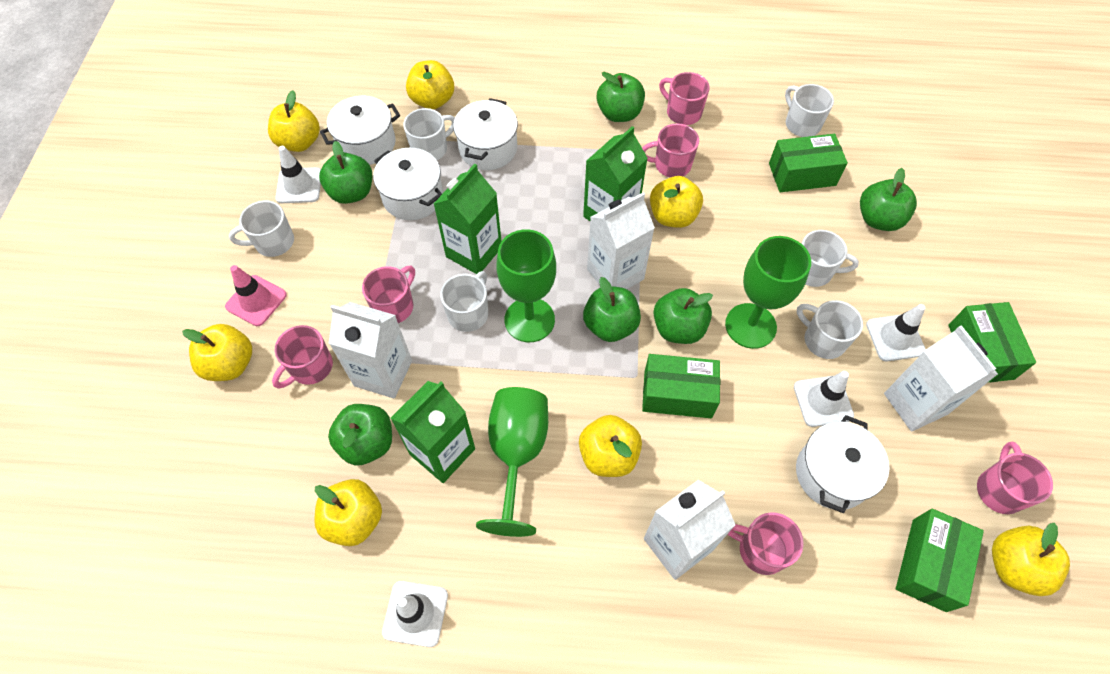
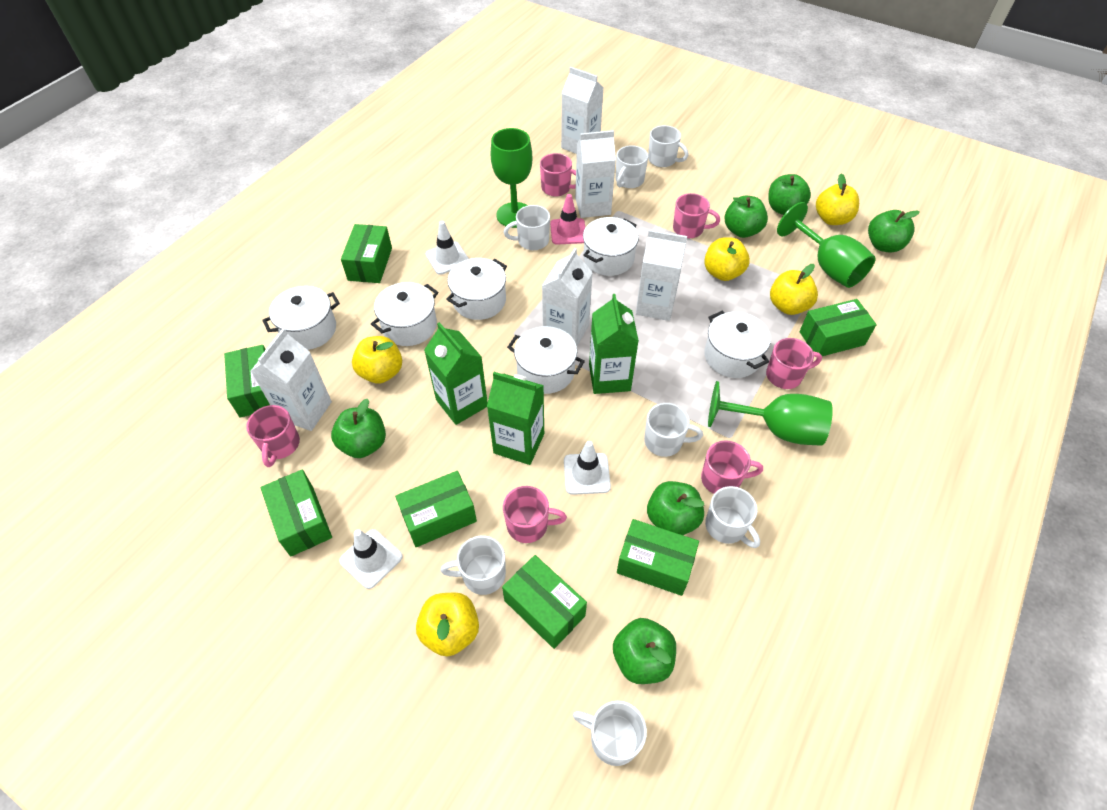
green box: [642,354,720,418] [769,134,848,192] [896,509,984,612] [948,302,1036,382] = 4 -> [224,345,270,418] [261,469,332,557] [341,224,392,283] [395,471,477,547] [502,555,587,649] [617,519,699,596] [799,299,877,356] = 7
white carton: [329,302,412,399] [587,192,655,289] [644,480,735,580] [884,325,998,432] = 4 -> [251,328,332,431] [542,248,593,346] [561,67,603,154] [575,130,616,218] [636,230,687,321] = 5
white mug: [229,200,294,257] [403,108,455,160] [440,271,488,332] [785,84,834,137] [797,300,863,359] [801,230,859,287] = 6 -> [440,536,506,595] [504,205,550,250] [573,701,647,766] [616,145,648,188] [644,403,703,457] [648,125,689,167] [705,486,760,548] = 7
white pot: [320,96,400,165] [373,148,443,220] [453,98,518,170] [796,415,890,513] = 4 -> [262,286,340,350] [371,282,438,346] [446,258,507,320] [507,326,585,394] [583,217,639,276] [704,311,771,378] = 6
white traffic cone: [275,146,321,203] [382,581,448,647] [794,371,854,427] [866,304,926,361] = 4 -> [339,529,403,589] [426,221,469,275] [564,441,611,495] = 3
yellow apple: [182,324,252,381] [268,90,320,152] [314,479,382,546] [406,60,454,109] [579,415,642,477] [650,176,703,228] [992,523,1070,596] = 7 -> [352,336,402,384] [416,593,479,657] [704,237,750,281] [770,264,818,315] [816,174,859,225] = 5

